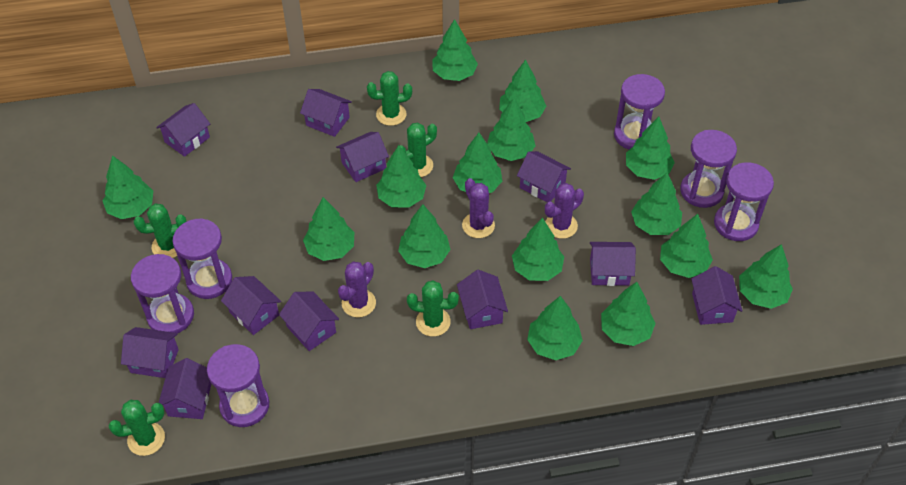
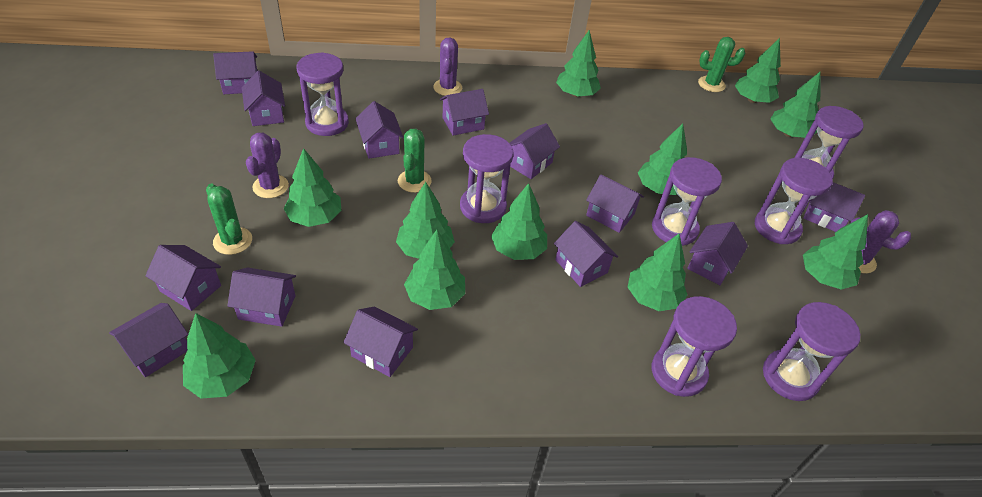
green cactus: [109,400,165,456] [134,203,186,258] [367,71,412,126] [400,123,437,177] [407,280,459,336] = 5 -> [206,184,252,255] [398,128,432,193] [698,37,745,92] = 3
green tree: [102,155,153,219] [303,197,354,261] [376,145,426,208] [398,204,451,268] [432,19,478,81] [453,133,502,193] [487,98,536,161] [499,60,546,122] [512,218,564,281] [527,296,583,360] [601,282,656,346] [626,117,675,180] [631,172,682,235] [660,214,713,278] [739,244,793,309] = 15 -> [183,313,256,399] [283,148,341,227] [396,182,455,259] [404,230,465,310] [491,183,547,260] [556,30,601,97] [628,233,687,311] [638,123,687,195] [735,38,781,103] [771,72,820,138] [803,214,868,290] = 11
purple hourglass: [131,254,194,333] [173,218,232,299] [207,344,269,427] [614,74,665,150] [680,130,737,208] [714,162,774,241] = 6 -> [296,52,349,136] [460,134,514,223] [652,157,722,246] [652,296,737,397] [755,158,833,244] [763,302,860,401] [794,106,864,179] = 7
purple house: [121,327,179,378] [156,103,210,157] [159,358,211,419] [221,276,281,335] [279,291,339,351] [300,89,352,137] [336,132,389,182] [457,270,508,329] [517,151,571,202] [590,242,636,286] [691,266,742,325] = 11 -> [109,303,188,377] [145,245,221,311] [213,51,257,94] [227,267,296,327] [242,71,285,126] [343,306,418,377] [355,101,403,159] [440,89,489,136] [510,123,560,179] [554,221,618,287] [586,175,644,233] [687,222,748,285] [803,182,865,232] = 13

